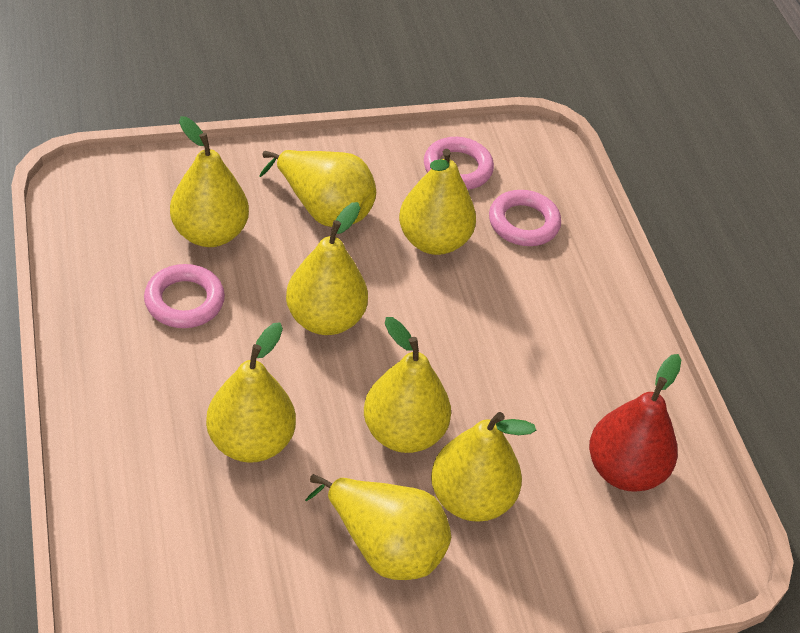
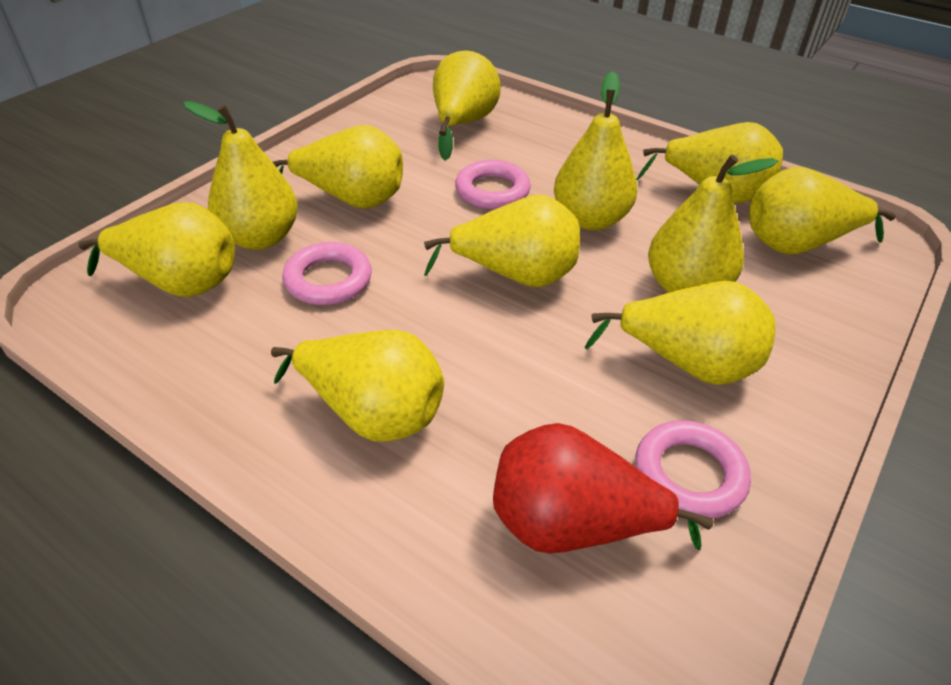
yellow pear: [170,116,249,247] [206,322,296,463] [259,150,376,227] [286,202,368,335] [305,474,451,580] [364,317,451,453] [399,149,476,255] [431,412,536,522] = 8 -> [78,202,235,297] [184,101,298,250] [271,330,444,442] [273,125,403,209] [424,195,580,287] [433,51,501,161] [554,71,637,230] [585,281,775,385] [636,122,783,203] [648,155,778,293] [749,167,896,254] = 11

